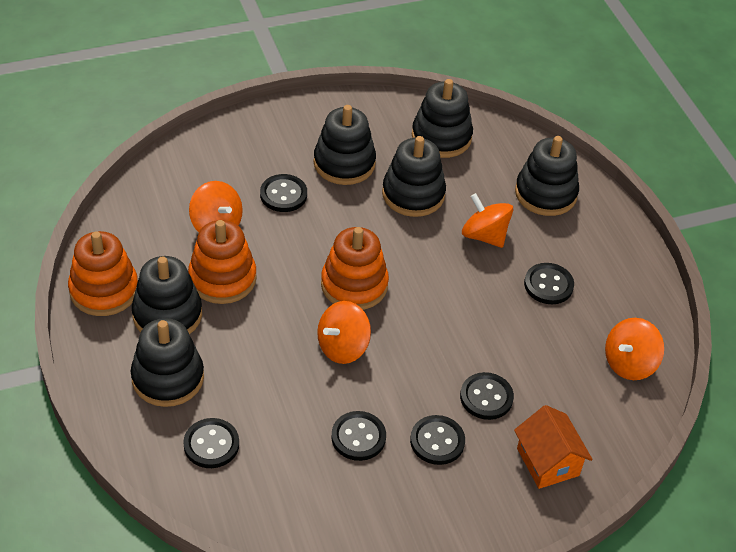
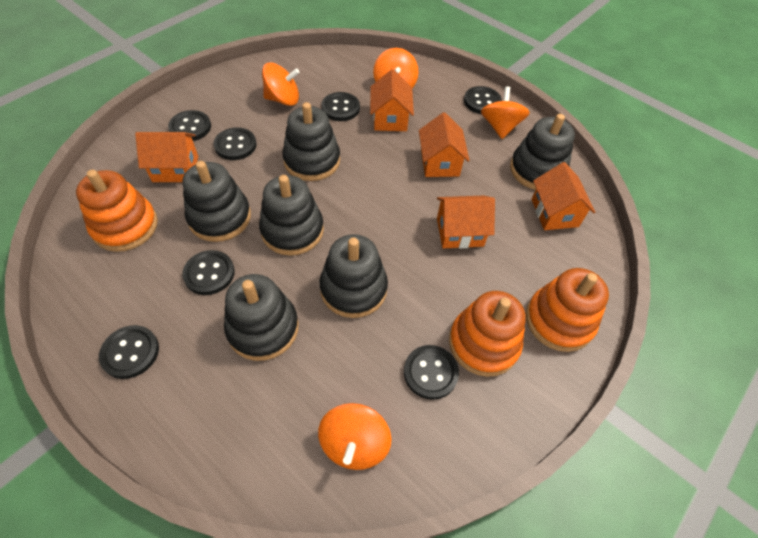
black button: [183,418,239,468] [260,174,307,212] [331,411,386,461] [410,415,465,465] [460,372,514,420] [524,263,574,304] = 6 -> [99,325,159,379] [168,110,211,141] [182,250,235,295] [214,127,257,160] [321,92,360,121] [404,345,459,400] [464,86,502,114] = 7
orange house: [514,405,593,489] = 1 -> [135,132,198,182] [370,69,414,131] [419,112,470,177] [437,196,495,249] [532,162,595,230] = 5

